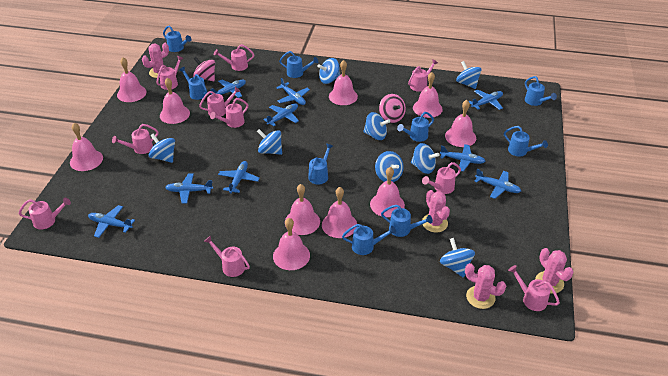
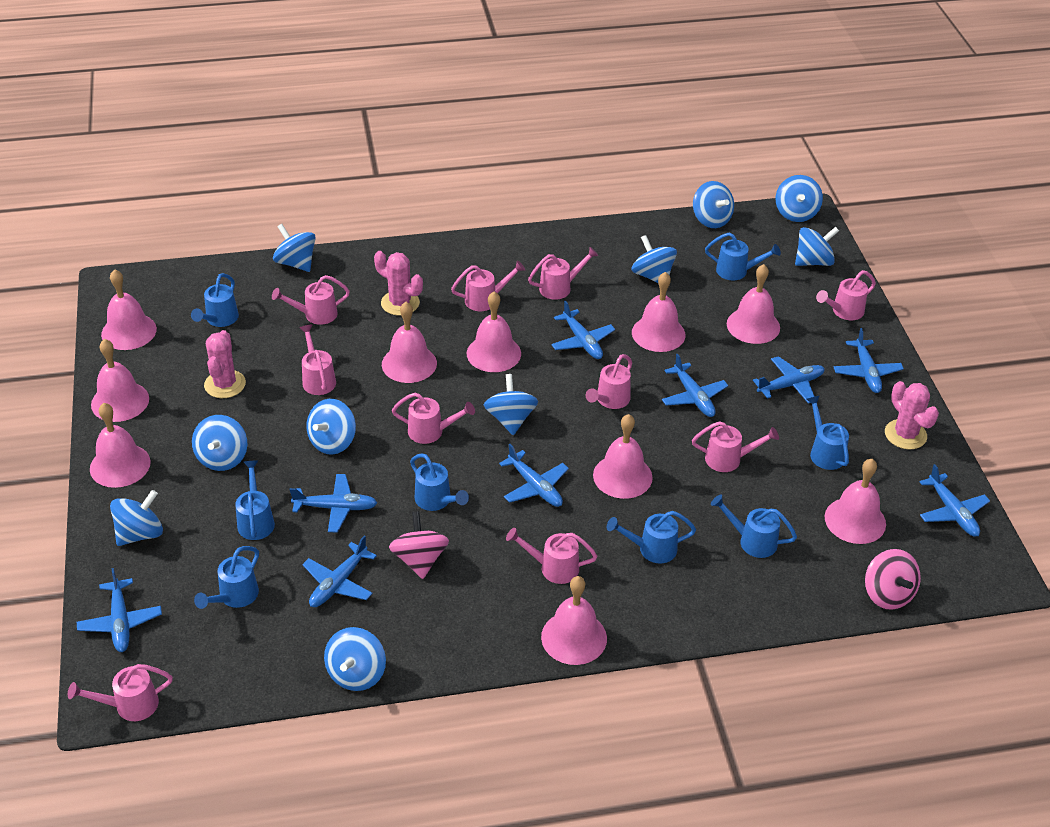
blue spinning top: [149,134,175,163] [257,129,282,155] [318,58,340,84] [363,112,390,140] [375,151,404,182] [411,143,439,174] [440,238,475,278] [456,61,481,89] = 8 -> [110,490,163,546] [192,415,247,471] [273,224,316,272] [306,399,356,455] [324,627,386,691] [484,374,538,435] [631,235,677,284] [693,181,734,228] [776,175,823,222] [795,227,839,266] = 10
blue watering can: [163,25,192,52] [179,67,207,100] [279,51,318,78] [308,143,333,185] [342,224,396,255] [381,205,433,237] [397,112,434,142] [504,126,548,157] [525,76,557,106] = 9 -> [191,273,239,327] [194,546,259,609] [235,460,275,540] [410,453,469,511] [607,511,696,563] [705,233,781,280] [711,494,797,558] [807,396,849,470] = 8
pink cactus: [142,43,169,78] [422,190,450,232] [465,263,506,309] [535,248,574,294] = 4 -> [204,330,246,398] [374,251,423,316] [885,381,939,449] = 3

